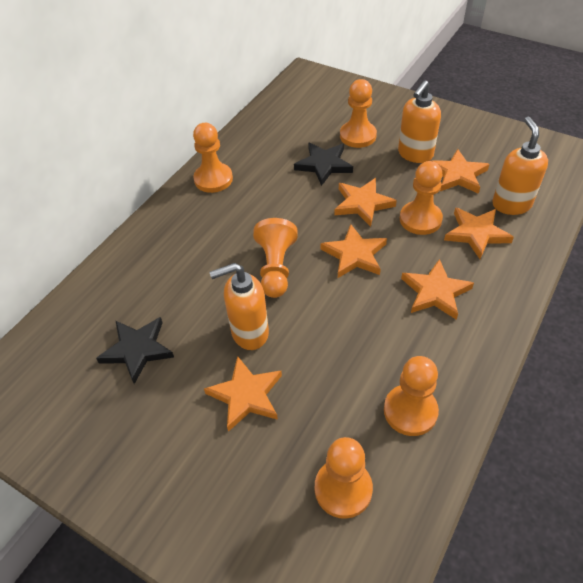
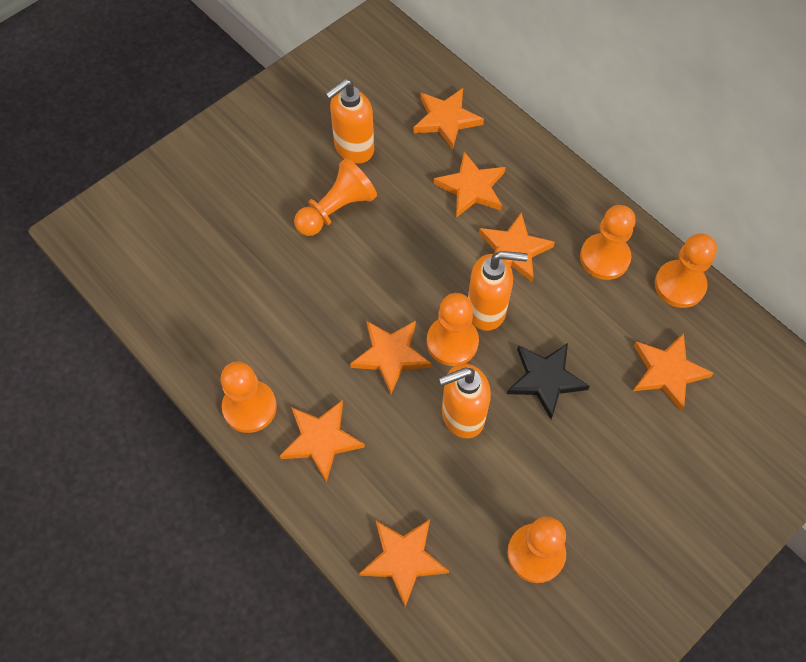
black star: [96,317,174,384] [294,143,353,186] = 2 -> [507,343,590,419] = 1
orange star: [204,356,282,432] [320,224,387,278] [334,178,397,227] [401,259,474,320] [431,149,489,194] [444,207,514,259] = 6 -> [280,400,365,483] [350,321,432,394] [359,519,449,607] [413,88,484,150] [433,152,506,218] [479,212,555,282] [633,333,714,411] = 7

